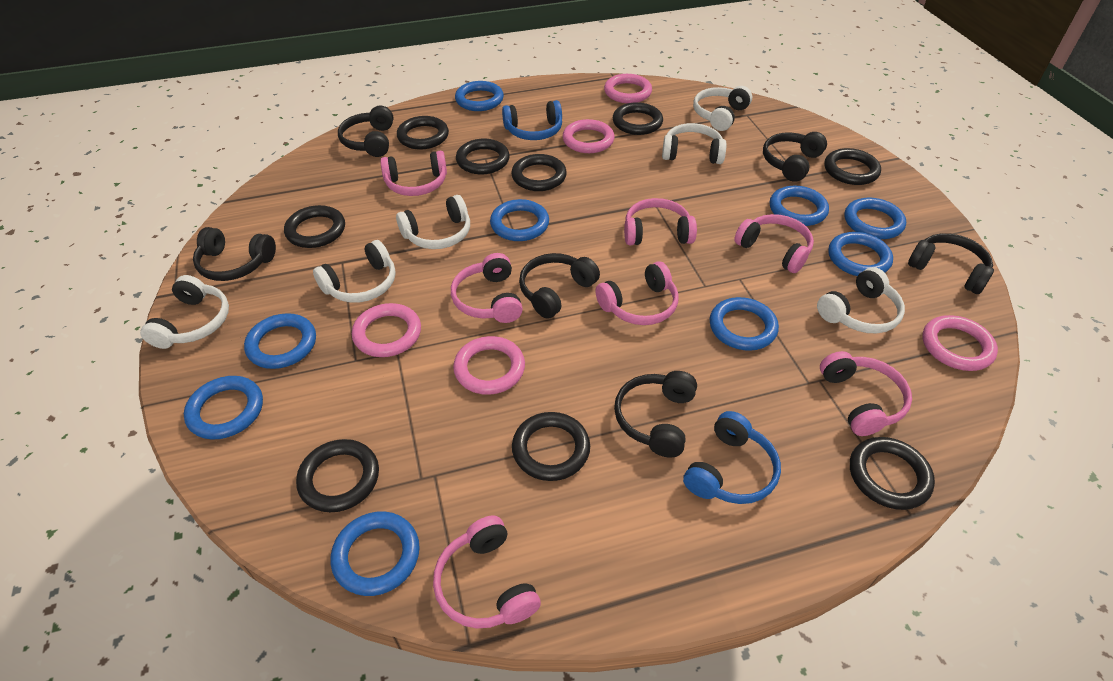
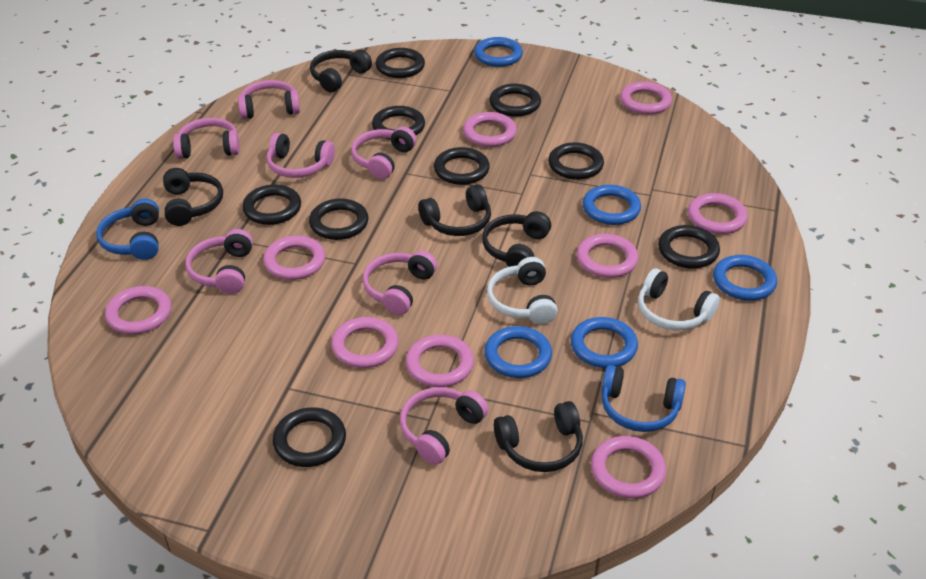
black headphones: [193,227,276,281] [338,106,393,157] [519,253,600,319] [614,371,697,458] [763,132,827,182] [908,233,994,294] = 6 -> [163,168,223,226] [310,50,372,92] [418,184,491,236] [482,211,551,267] [494,401,583,472] = 5
blue ring: [184,376,263,440] [244,313,316,369] [331,512,420,596] [455,81,504,111] [490,199,549,241] [710,297,779,351] [770,186,829,226] [828,232,893,276] [845,198,906,239] = 9 -> [474,37,523,67] [484,326,552,378] [571,317,638,368] [583,185,641,225] [713,255,777,301] = 5
pink ring: [352,303,421,357] [453,336,525,395] [562,119,615,153] [604,74,652,103] [923,315,998,371] = 5 -> [105,286,171,334] [263,236,325,280] [331,317,398,368] [406,335,474,387] [463,112,517,147] [577,234,638,278] [591,436,666,498] [620,82,672,114] [688,193,748,234] = 9
white headphones: [140,275,229,349] [313,240,396,303] [396,195,470,249] [662,123,727,164] [693,86,752,131] [817,267,905,333] = 6 -> [487,257,558,324] [638,268,720,331] = 2

